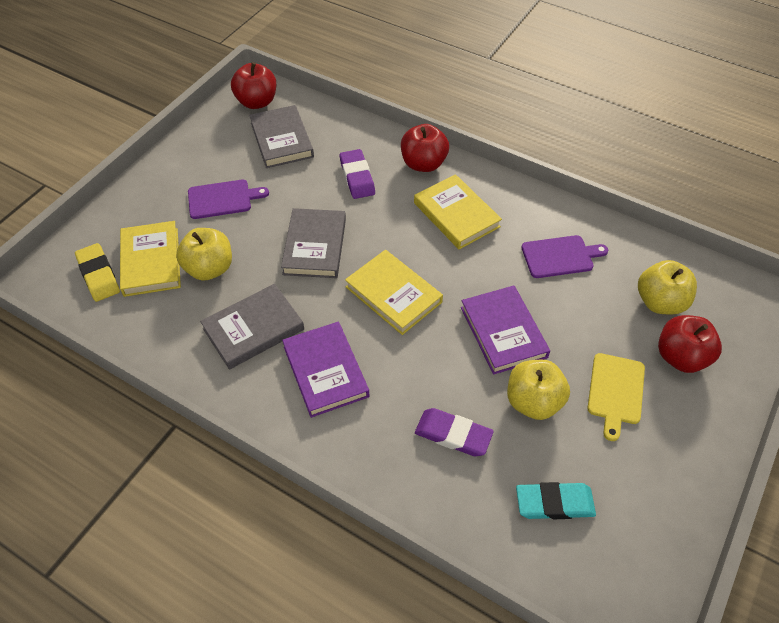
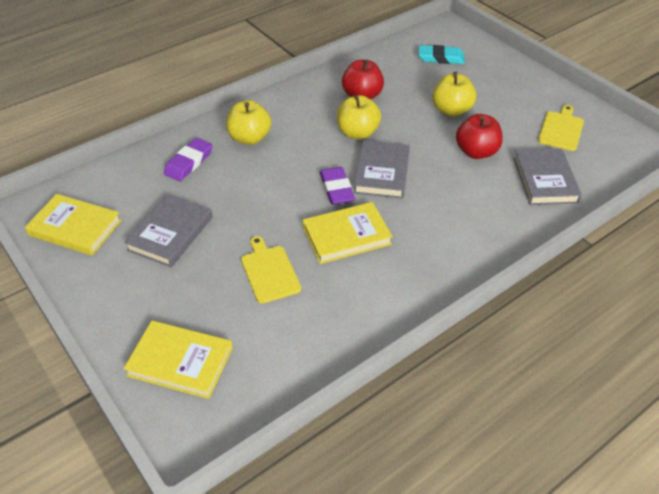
purple book: [282,322,369,418] [461,285,550,375] = 2 -> none = 0
purple cutting board: [188,180,269,219] [521,235,608,278] = 2 -> none = 0
red apple: [231,62,276,109] [401,124,449,172] [658,315,722,373] = 3 -> [342,59,384,99] [456,114,503,159] = 2
yellow cutting board: [588,353,645,441] = 1 -> [241,236,301,304] [538,105,584,151] = 2
yellow eraser: [75,243,120,302] = 1 -> none = 0

